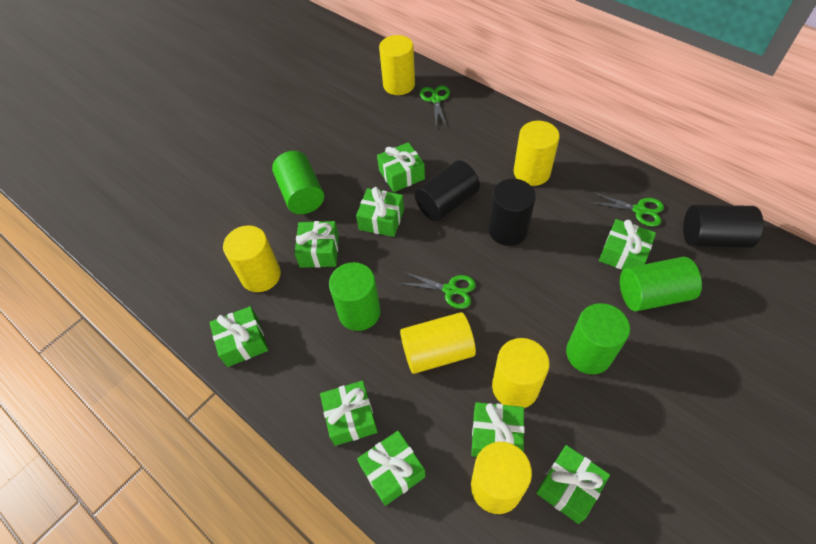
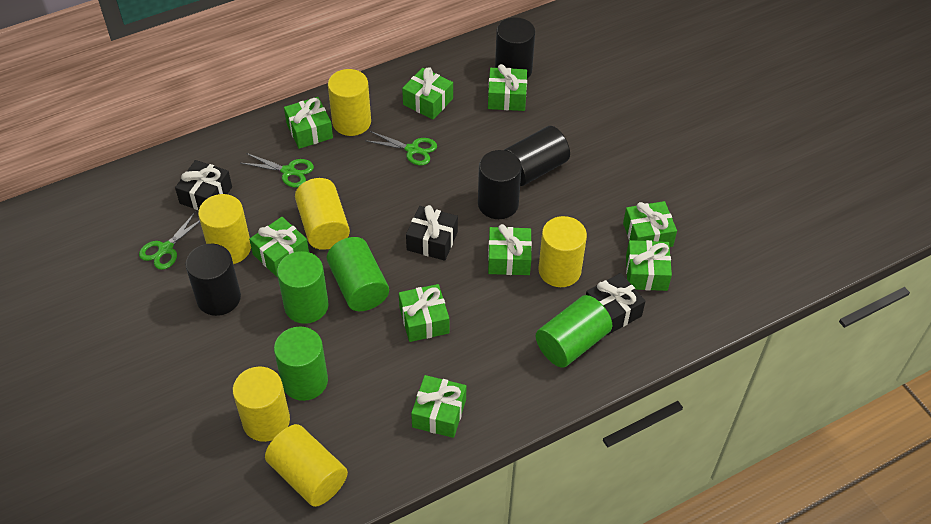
black cylinder: [414,160,480,222] [488,179,536,246] [683,205,763,248] = 3 -> [186,244,241,316] [478,150,522,219] [495,17,535,79] [504,126,570,186] = 4
black gift: none = 0 -> [175,160,232,210] [406,205,458,261] [586,273,645,335] = 3

